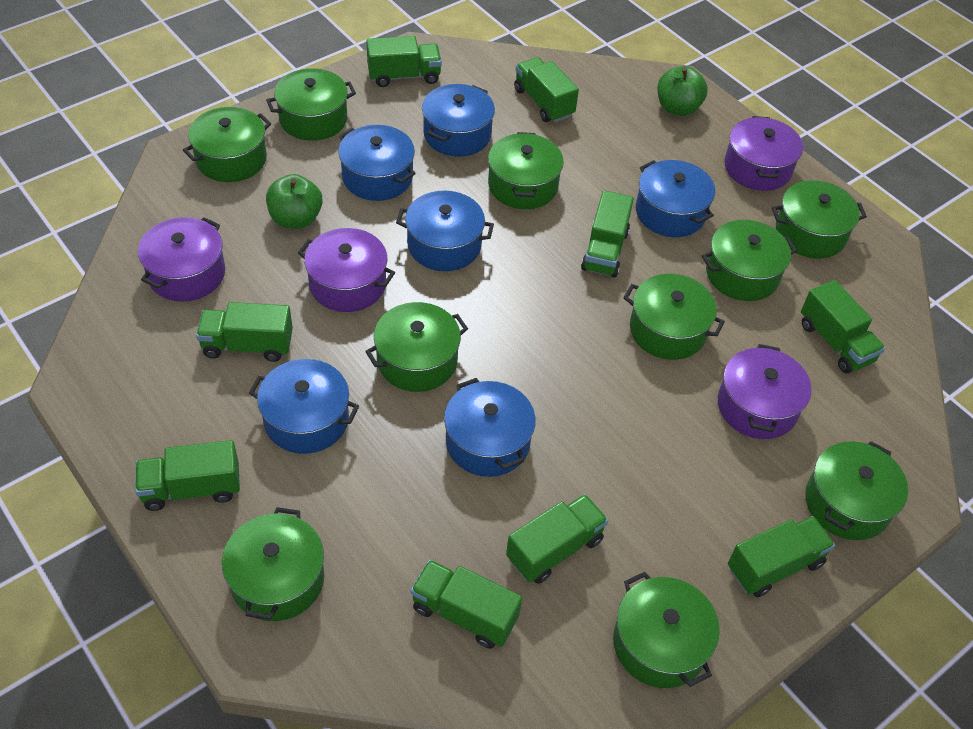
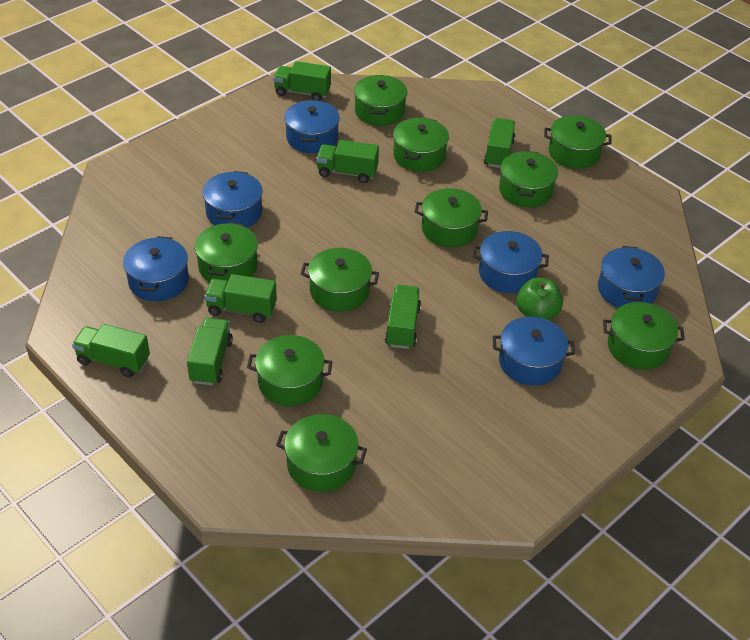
green apple: [266,174,322,229] [657,66,708,116] = 2 -> [516,278,563,320] = 1
green truck: [135,440,240,511] [196,302,293,362] [366,36,442,87] [411,560,522,649] [506,494,608,584] [514,57,579,123] [581,190,634,278] [728,516,835,597] [801,280,885,373] = 9 -> [72,324,150,377] [187,318,233,385] [204,274,277,323] [273,61,331,101] [316,140,379,183] [385,285,421,349] [484,118,515,168] = 7
purple pot: [138,217,225,302] [298,228,395,312] [718,344,812,439] [724,116,803,191] = 4 -> none = 0

